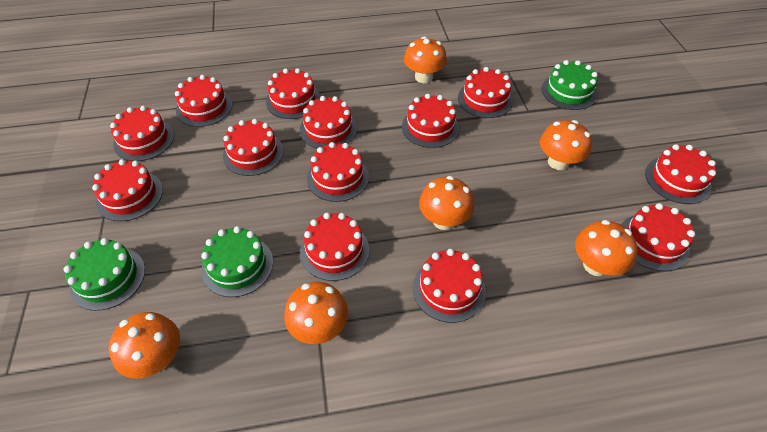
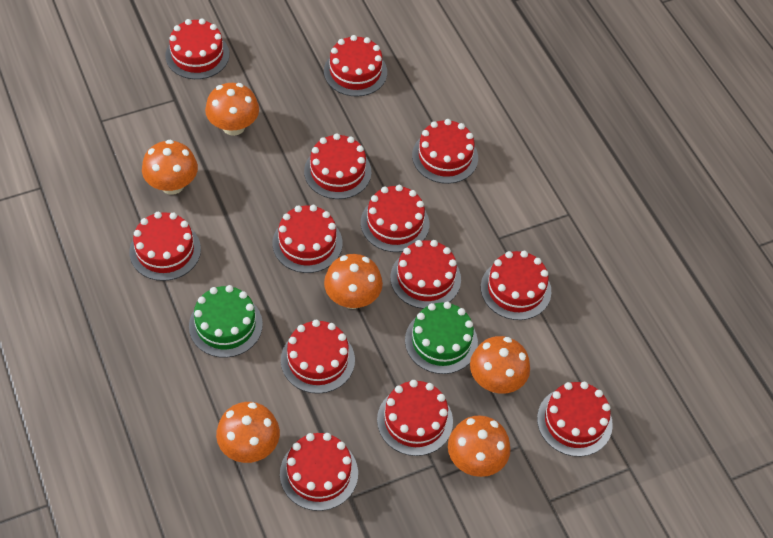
green cake: [64,238,145,311] [201,226,273,297] [542,60,598,110] = 3 -> [189,285,263,358] [405,302,478,374] = 2

